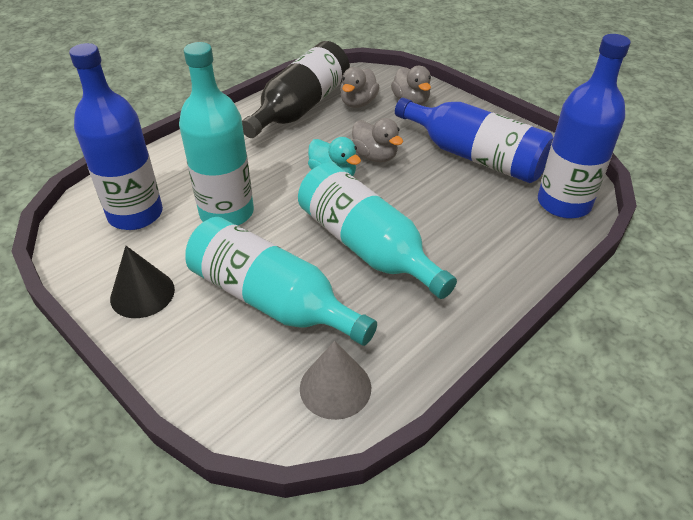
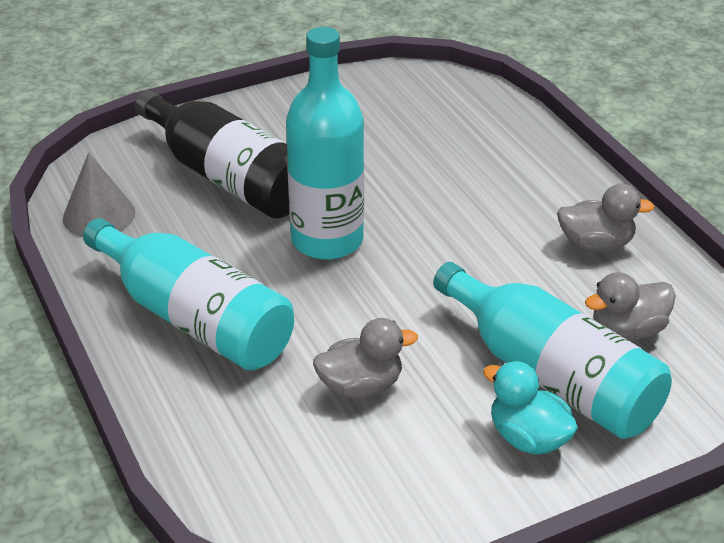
black cone: [110,246,175,318] = 1 -> none = 0
blue bottle: [69,43,163,230] [395,98,553,183] [538,34,631,219] = 3 -> none = 0

